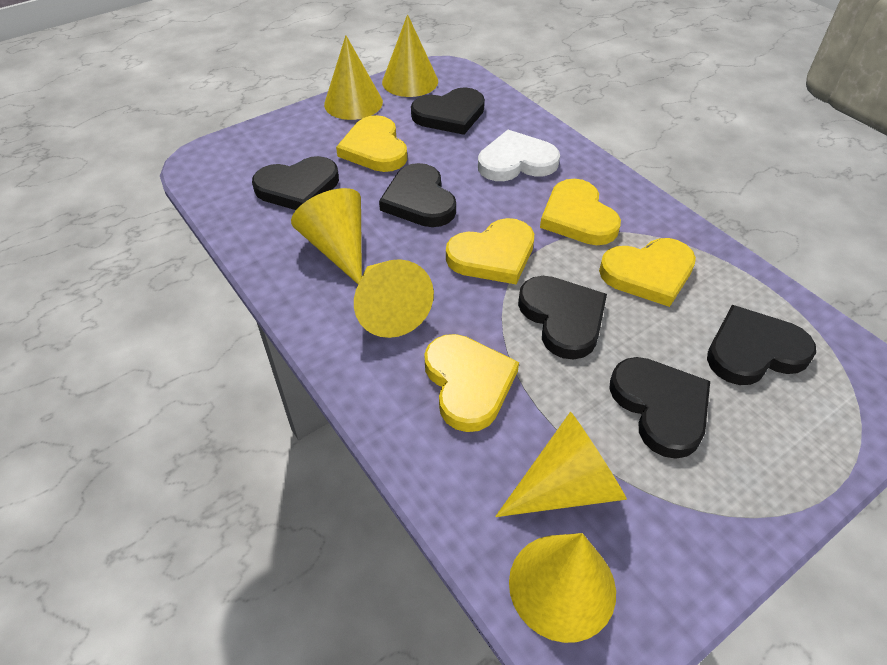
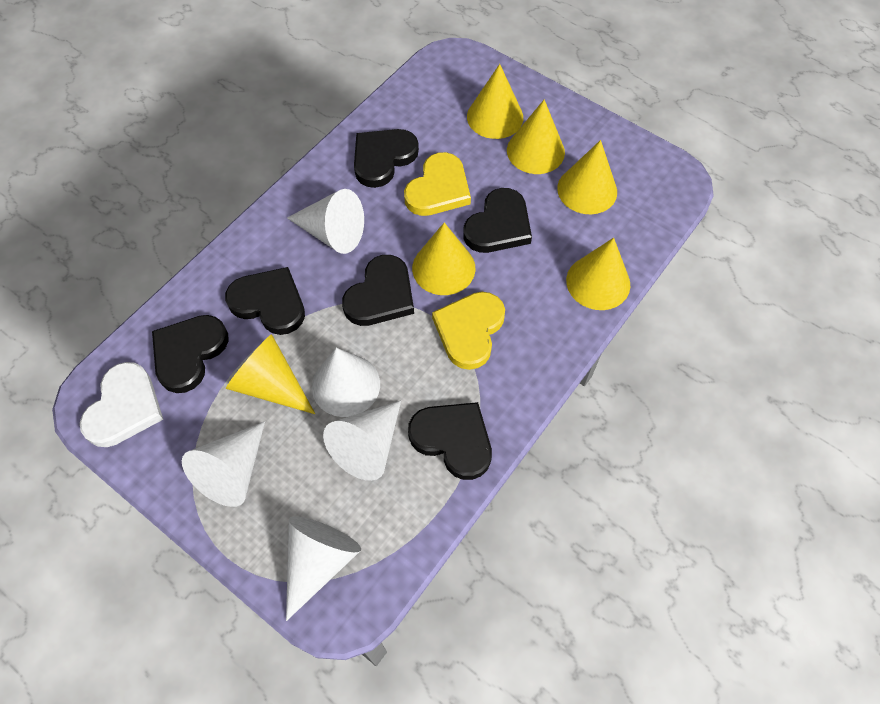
white cone: none = 0 -> [182,421,265,507] [286,517,361,621] [287,189,364,254] [312,348,380,417] [323,400,401,481] = 5
yellow heart: [336,115,407,172] [424,334,519,432] [446,218,534,284] [540,179,621,245] [599,238,696,307] = 5 -> [404,152,471,216] [432,292,505,370] = 2

